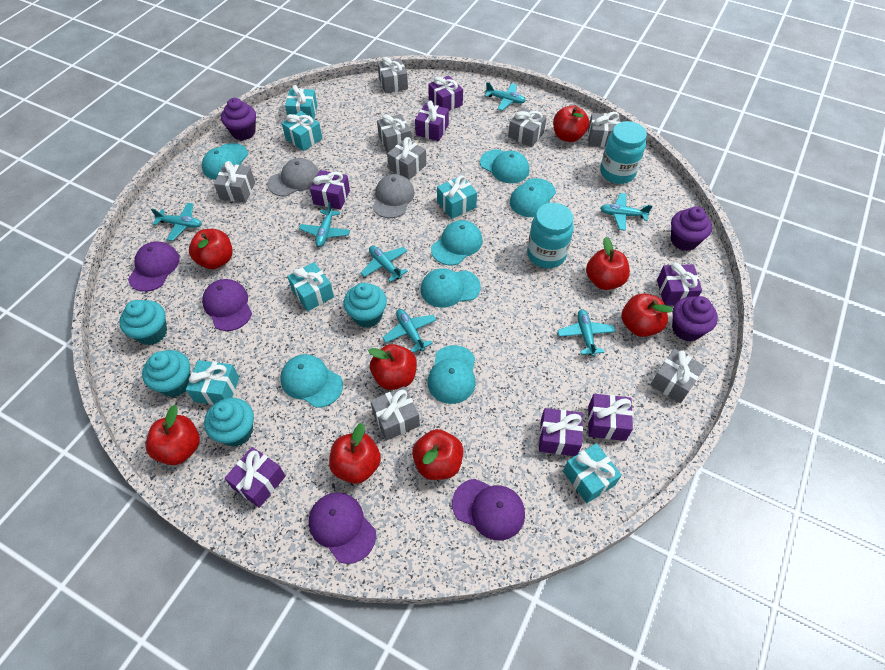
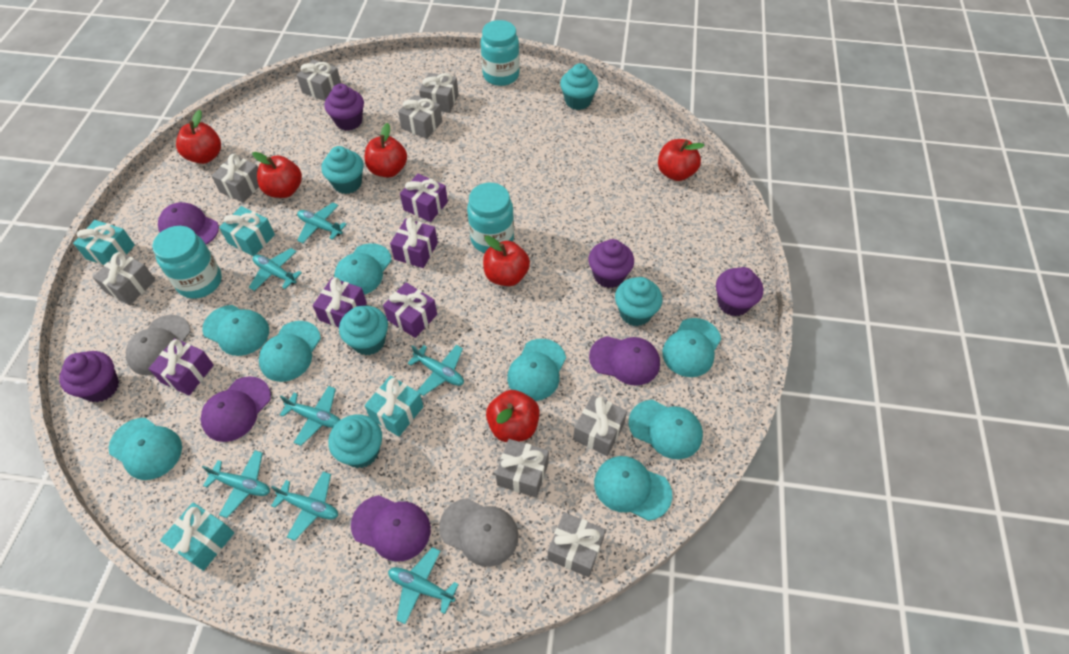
purple cupcake: [221,98,256,140] [671,206,712,251] [672,296,718,341] = 3 -> [59,351,119,402] [325,84,364,131] [589,239,634,288] [716,267,763,316] = 4
purple gift: [225,447,285,508] [310,170,350,210] [415,101,449,141] [428,76,463,111] [539,408,583,456] [588,394,633,441] [657,262,702,306] = 7 -> [149,338,214,395] [313,278,367,327] [383,282,437,338] [390,217,438,268] [400,174,448,222] = 5
red apple: [146,405,200,465] [189,229,233,269] [329,423,381,484] [368,344,417,390] [412,429,463,480] [553,105,589,142] [586,237,630,290] [621,294,673,337] = 8 -> [176,110,221,164] [252,152,302,198] [365,123,407,178] [483,236,530,286] [486,390,540,442] [658,139,705,181] = 6
turquoise cap: [202,143,248,180] [280,354,343,408] [421,268,481,308] [427,345,475,404] [431,220,482,265] [480,149,529,183] [510,178,556,217] = 7 -> [109,418,182,480] [202,305,269,356] [259,321,321,382] [334,243,392,295] [507,339,566,401] [594,456,672,521] [629,400,703,459] [662,318,721,377] = 8
turquoise cupcake: [119,300,167,345] [142,350,191,397] [204,398,254,447] [344,283,387,328] = 4 -> [321,146,364,194] [328,414,382,468] [339,306,388,356] [560,63,598,110] [615,277,663,326] = 5
turquoise gift: [186,360,239,405] [282,111,322,151] [285,85,318,119] [287,262,334,311] [437,175,477,219] [563,443,622,503] = 6 -> [73,220,135,265] [160,503,235,571] [219,206,275,256] [365,376,424,437] = 4
turquoise jar: [527,203,574,268] [600,121,647,184] = 2 -> [152,226,222,299] [467,183,514,253] [480,20,520,86] = 3

